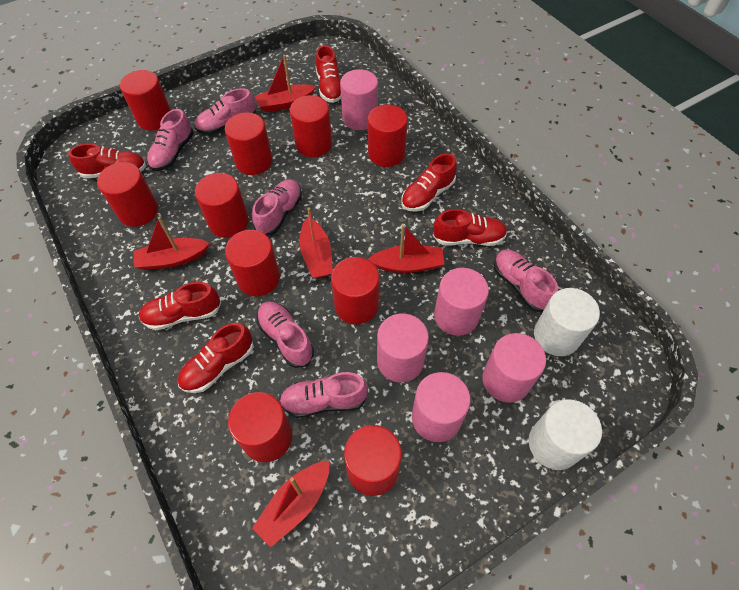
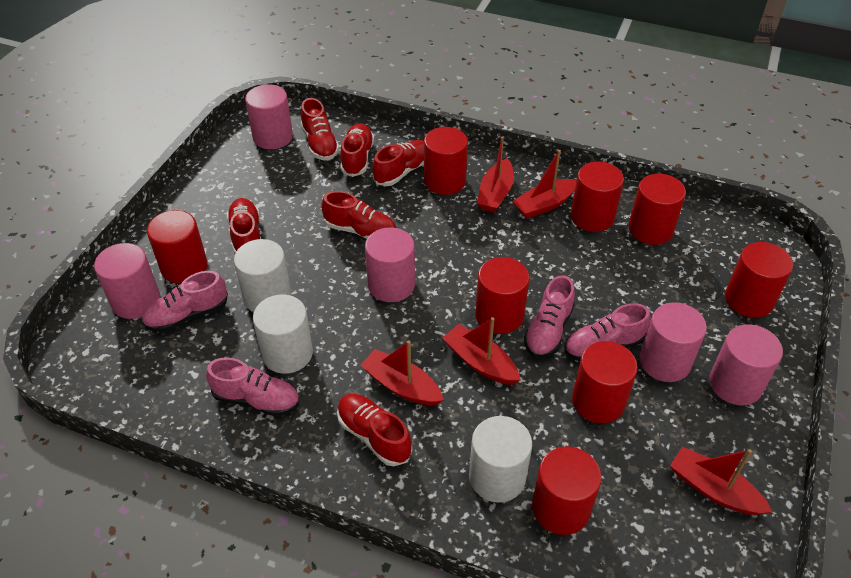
pink shoe: [147,109,194,171] [194,88,256,135] [252,179,302,235] [257,302,314,368] [279,372,368,418] [494,249,558,312] = 6 -> [141,271,228,332] [206,357,300,416] [524,275,575,358] [564,303,651,361] = 4
red cylinder: [97,162,158,227] [120,70,171,131] [195,173,249,238] [225,112,273,175] [225,230,280,296] [228,392,293,462] [290,95,332,157] [331,257,379,324] [344,425,402,496] [368,105,408,167] = 10 -> [147,210,207,284] [424,127,468,195] [475,257,529,334] [532,447,602,535] [571,162,624,232] [572,341,637,423] [629,174,686,245] [725,242,793,318] = 8
white cylinder: [529,399,602,470] [534,288,600,356] = 2 -> [234,239,292,312] [253,294,313,374] [469,416,532,503] = 3

